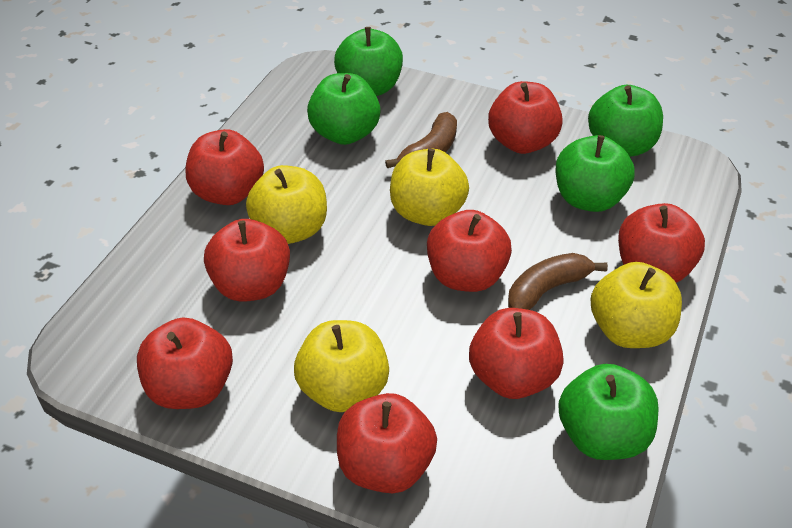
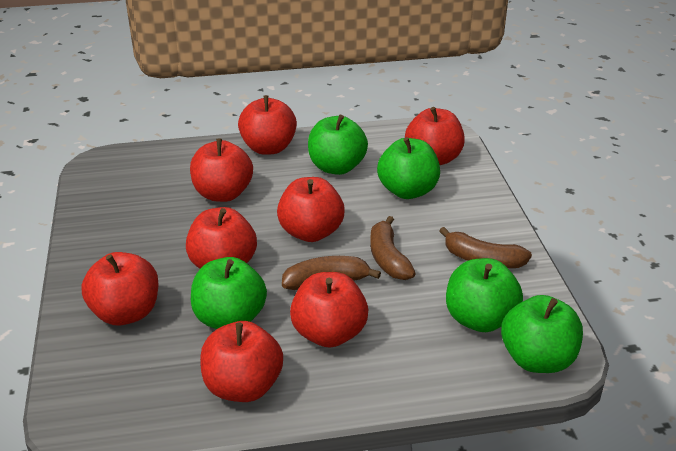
brown banana: [385,112,457,168] [508,253,608,310] = 2 -> [282,256,381,290] [370,216,416,280] [440,227,532,268] = 3
yellow apple: [246,165,327,244] [294,320,389,412] [390,149,469,226] [591,262,682,348] = 4 -> none = 0

